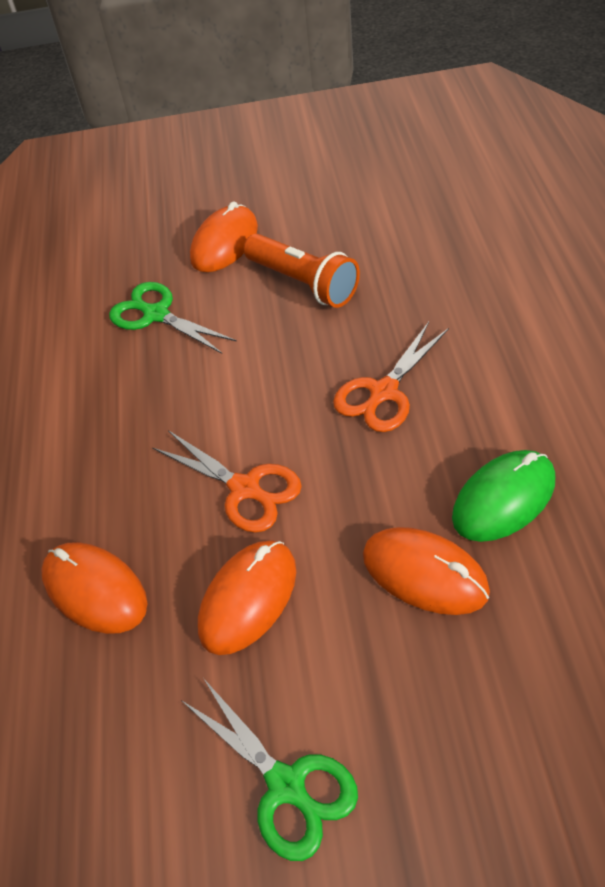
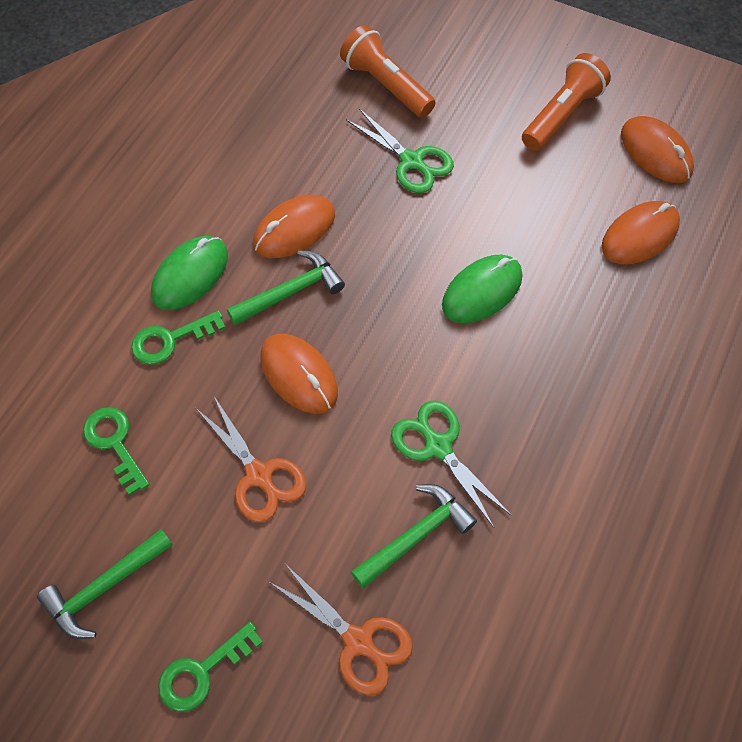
green hammer: none = 0 -> [37,529,173,639] [227,250,345,326] [351,484,477,588] = 3
green key: none = 0 -> [83,407,150,496] [131,310,226,365] [158,622,263,712] = 3
green mouse: [452,450,555,542] = 1 -> [151,236,228,310] [442,255,523,323] = 2
orange flashlight: [243,234,360,308] = 1 -> [340,25,436,118] [522,53,611,151] = 2

